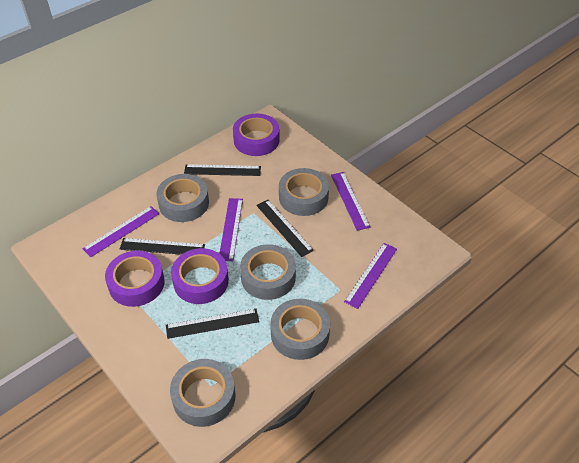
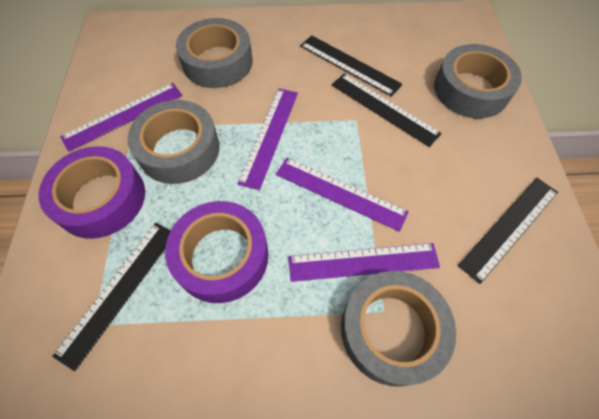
grey tape: [156,174,209,222] [170,359,236,427] [240,244,296,300] [270,299,330,360] [279,168,329,216] = 5 -> [127,100,220,184] [176,18,253,88] [341,271,456,387] [434,44,522,118] = 4
purple tape: [105,251,165,307] [171,248,229,304] [233,114,280,156] = 3 -> [39,146,145,239] [165,201,268,303] = 2

